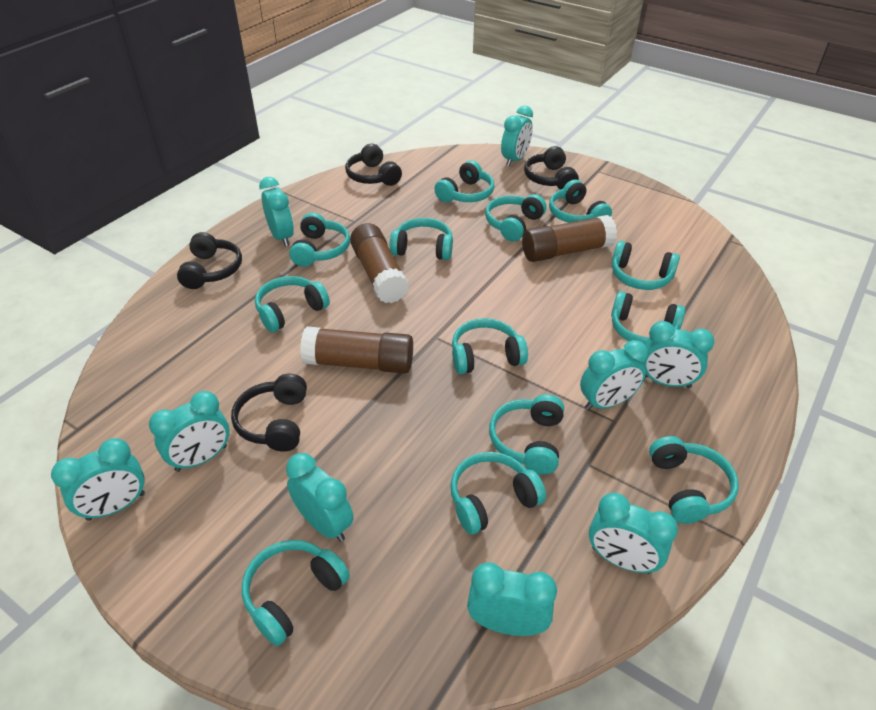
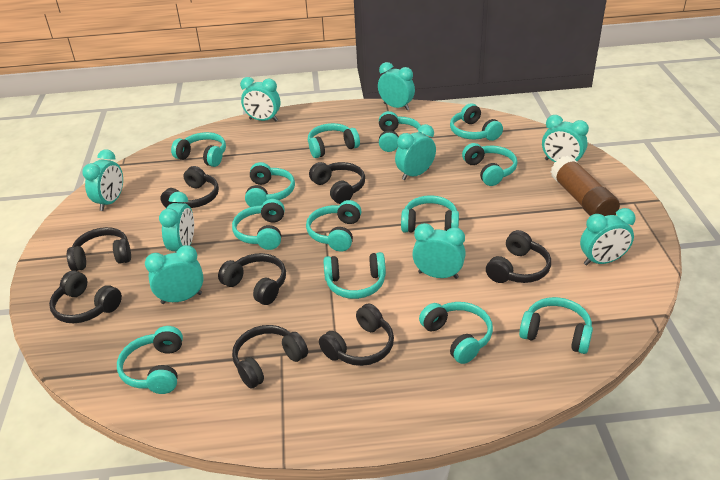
black headphones: [177,232,242,289] [231,374,307,452] [345,143,402,186] [524,146,579,190] = 4 -> [49,271,122,323] [67,227,131,271] [160,166,219,208] [218,253,286,305] [232,325,308,389] [309,162,365,204] [319,304,394,366] [486,230,551,283] = 8
brown glue stick: [300,326,413,373] [350,223,409,303] [522,215,617,262] = 3 -> [551,156,620,216] = 1

